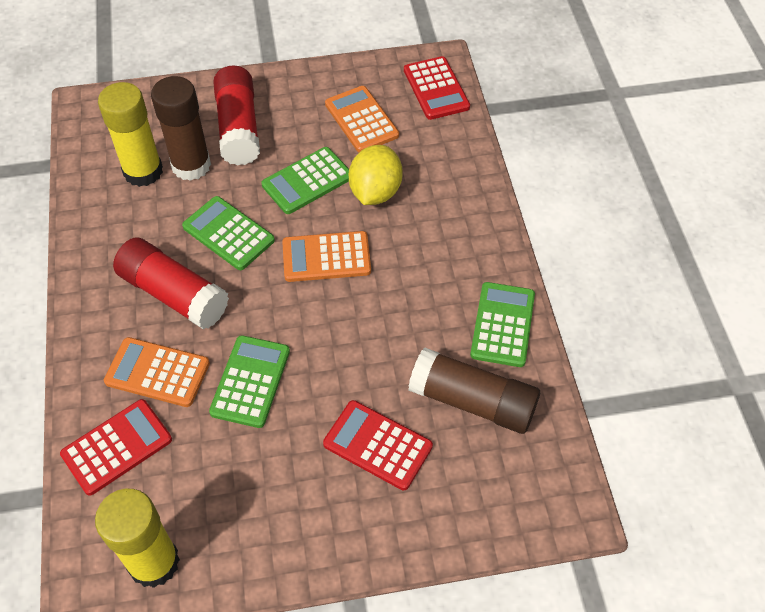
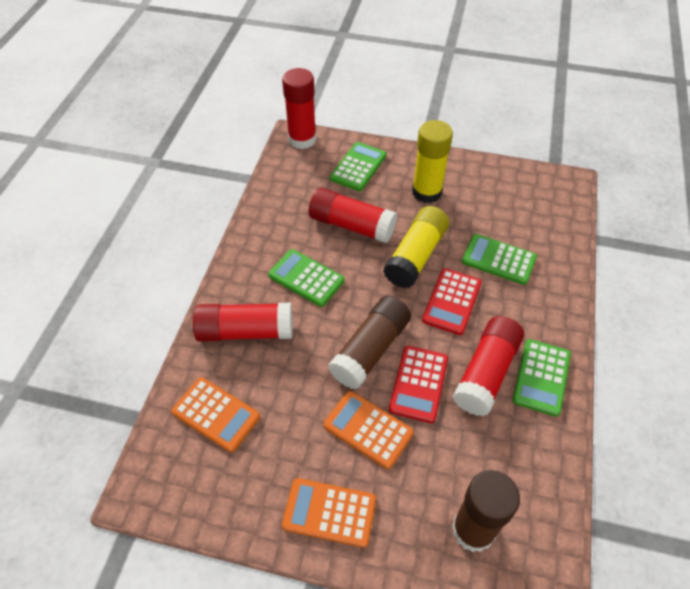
red calculator: [60,399,172,496] [323,400,433,490] [404,56,470,120] = 3 -> [389,346,448,423] [422,268,482,335] = 2
red glue stick: [113,238,229,329] [213,66,260,166] = 2 -> [193,303,293,342] [282,68,317,149] [309,188,397,243] [453,316,524,416] = 4
yellow lemon: [349,145,403,205] = 1 -> none = 0

